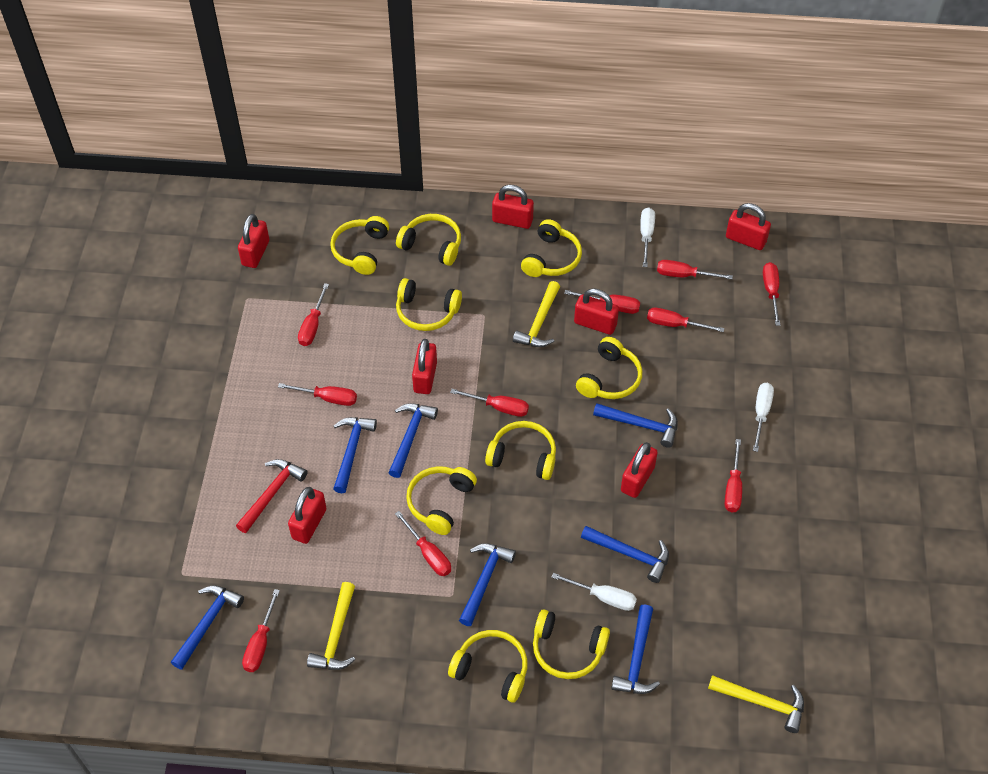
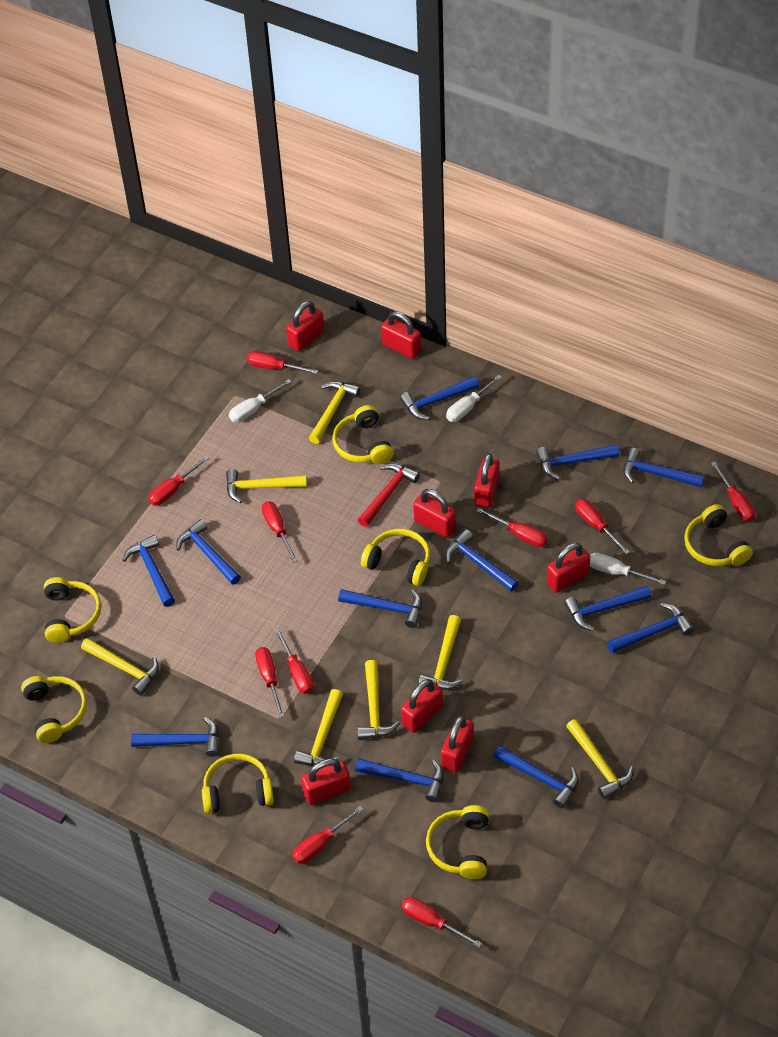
blue hammer: [171,585,244,670] [333,417,377,493] [388,403,438,478] [459,543,516,626] [581,526,669,583] [593,403,678,448] [611,605,660,694] = 7 -> [123,535,175,607] [131,717,219,757] [176,519,241,585] [338,589,422,628] [355,758,444,802] [400,376,479,420] [445,529,519,592] [494,746,579,808] [536,444,619,480] [564,586,651,631] [607,603,694,653] [623,448,704,487] = 12
red padlock: [238,214,269,268] [288,487,326,544] [412,339,437,394] [492,185,534,229] [574,288,619,335] [621,442,658,498] [726,203,771,250] = 7 -> [286,301,324,352] [301,758,351,805] [381,311,421,359] [401,679,443,733] [413,489,456,538] [441,716,474,773] [474,453,500,508] [547,543,590,593] = 8
yellow hammer: [307,582,355,670] [513,281,560,347] [708,675,804,733] = 3 -> [81,638,159,695] [226,469,307,503] [294,689,343,766] [309,381,360,444] [357,660,400,740] [418,615,463,690] [566,719,633,799] = 7
yellow headphones: [330,216,389,275] [396,214,461,266] [396,278,462,331] [406,466,477,535] [448,630,527,703] [485,421,556,480] [521,219,582,277] [533,610,610,679] [576,337,642,399] = 9 -> [21,676,87,743] [44,577,101,643] [202,754,274,814] [332,405,393,464] [361,529,430,586] [426,805,489,879] [684,504,753,566] = 7

